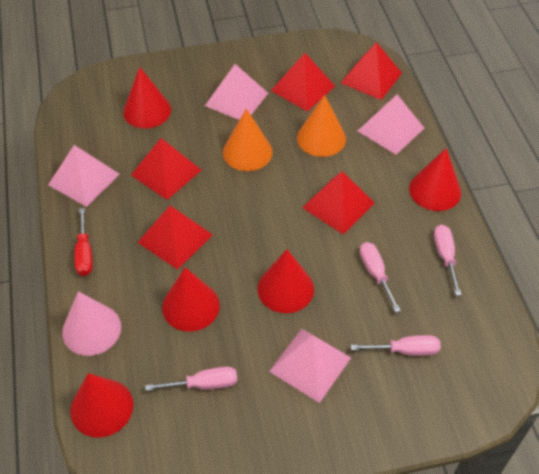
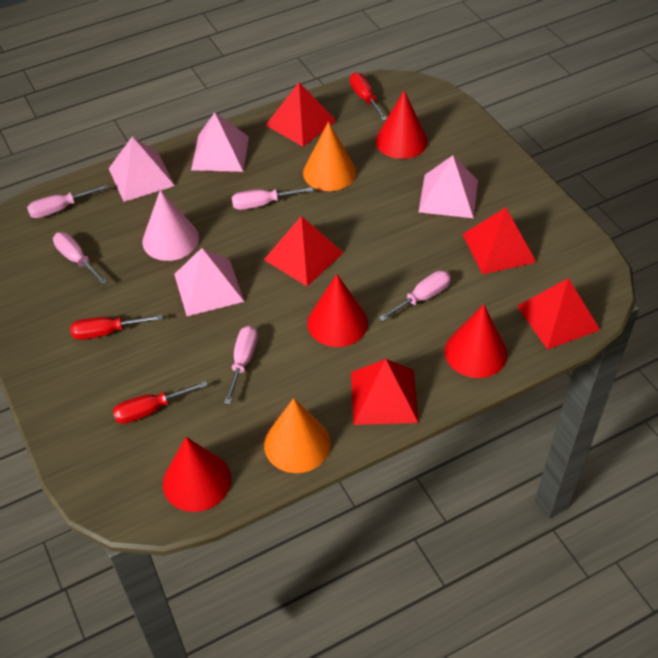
pink screwdriver: [145,367,237,391] [351,335,441,356] [360,242,401,313] [434,225,461,296] = 4 -> [27,184,108,218] [53,232,108,285] [224,326,258,404] [232,187,313,210] [379,271,451,321] = 5
red cone: [71,373,133,438] [123,67,171,128] [162,267,220,332] [258,249,314,313] [409,148,461,211] = 5 -> [163,437,231,512] [307,274,368,347] [376,90,428,159] [445,304,507,378] = 4
red screwdriver: [74,208,93,276] = 1 -> [70,314,163,340] [112,381,207,424] [350,72,387,121] = 3

